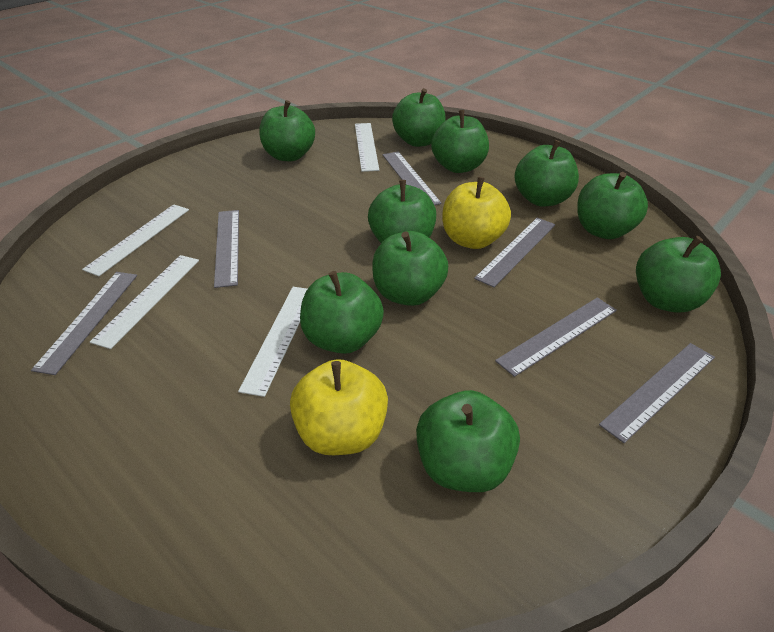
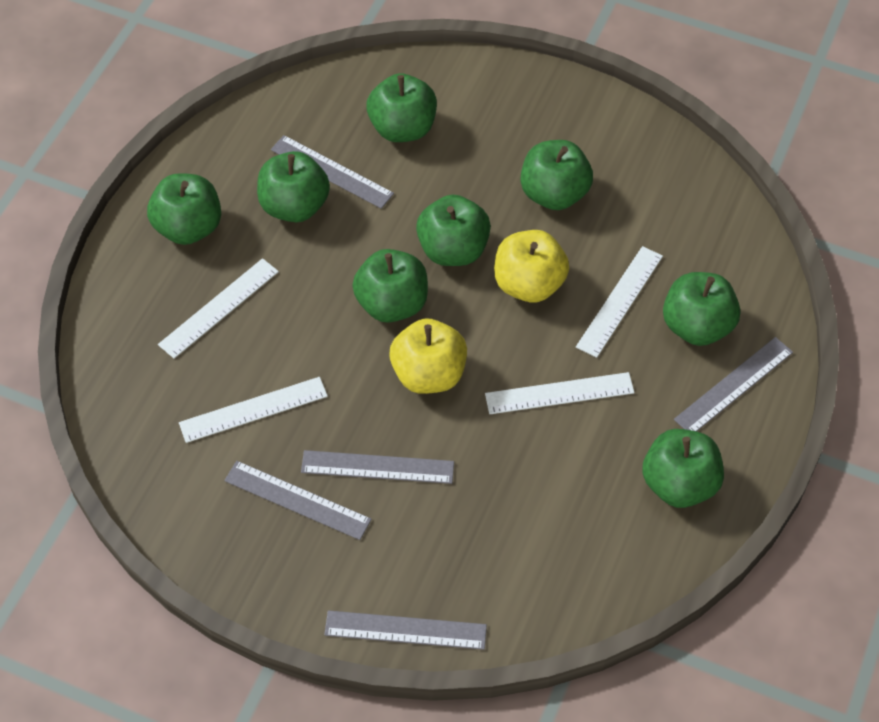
green apple: [259,100,315,161] [300,271,384,354] [368,180,436,243] [372,231,448,306] [392,88,445,147] [416,390,520,492] [431,110,489,173] [514,140,579,207] [577,172,648,239] [636,236,721,313] = 10 -> [147,174,221,245] [257,151,330,222] [352,249,428,323] [367,73,437,142] [416,195,491,266] [521,140,593,210] [642,429,724,508] [663,272,740,346] = 8
grey ruler: [31,272,137,375] [214,210,239,288] [383,151,441,205] [474,218,555,287] [495,298,617,377] [599,343,715,443] = 6 -> [224,461,372,540] [271,135,394,209] [301,450,454,484] [324,610,487,650] [674,337,793,431] = 5

